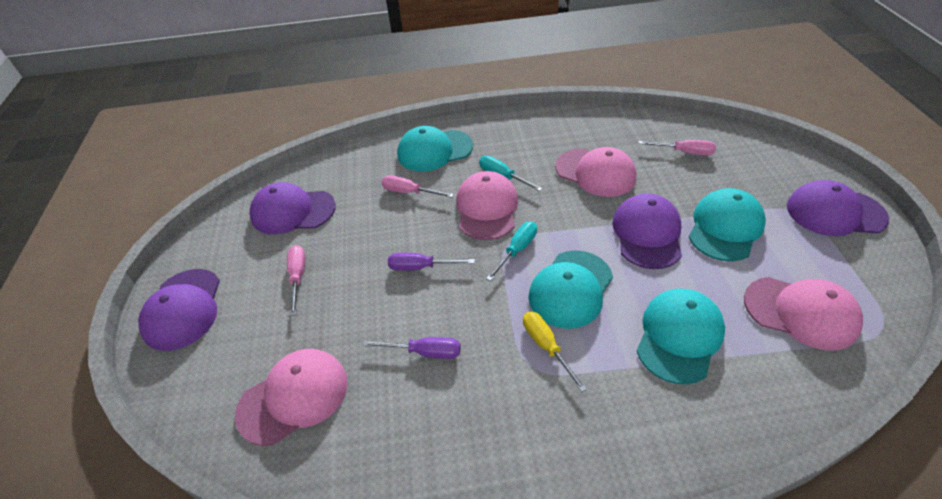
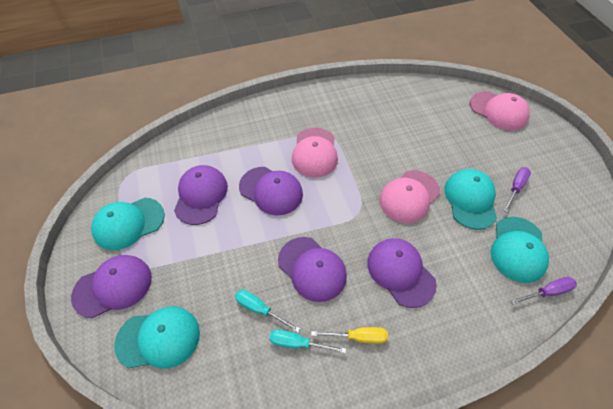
pink cap: [235,349,348,446] [456,171,518,240] [555,147,637,197] [744,277,863,350] = 4 -> [292,128,338,178] [380,170,440,223] [470,91,530,130] = 3
pink screwdriver: [287,245,305,316] [382,175,454,198] [639,140,716,155] = 3 -> none = 0
purple cap: [138,269,220,351] [250,182,336,234] [612,193,682,269] [787,180,889,236] = 4 -> [71,255,152,318] [174,165,228,225] [239,167,303,215] [278,237,347,302] [367,238,437,308] = 5

